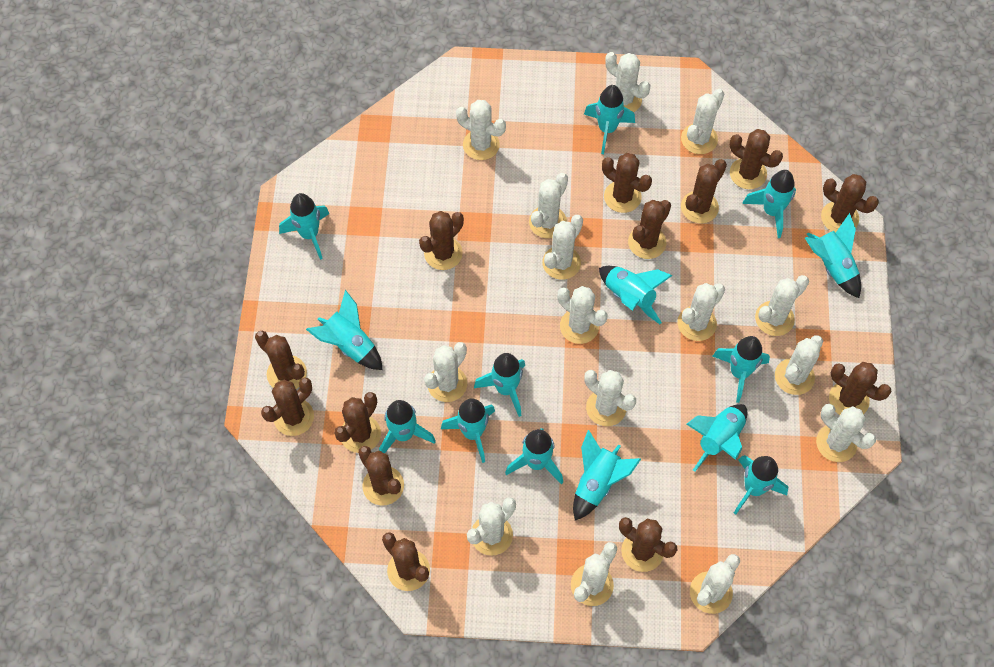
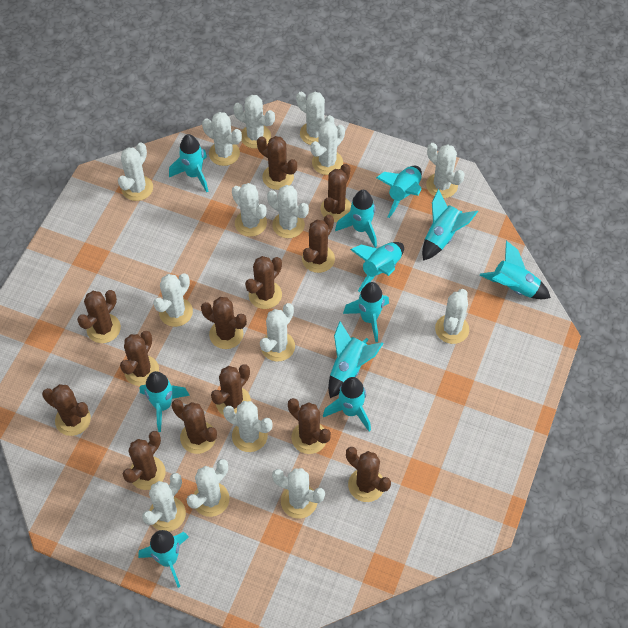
turquoise rocket: [279,193,329,260] [306,290,383,370] [379,400,436,453] [441,398,495,463] [474,353,525,417] [505,428,563,485] [573,430,641,521] [584,85,635,154] [599,266,673,324] [686,404,748,472] [713,336,770,403] [734,455,788,515] [742,170,796,238] [805,213,861,298] = 14 -> [138,530,189,588] [140,371,190,432] [169,134,208,192] [323,377,371,431] [328,321,384,398] [335,190,377,248] [343,282,389,342] [350,242,404,292] [376,166,422,218] [422,189,478,261] [480,241,551,299] = 11

